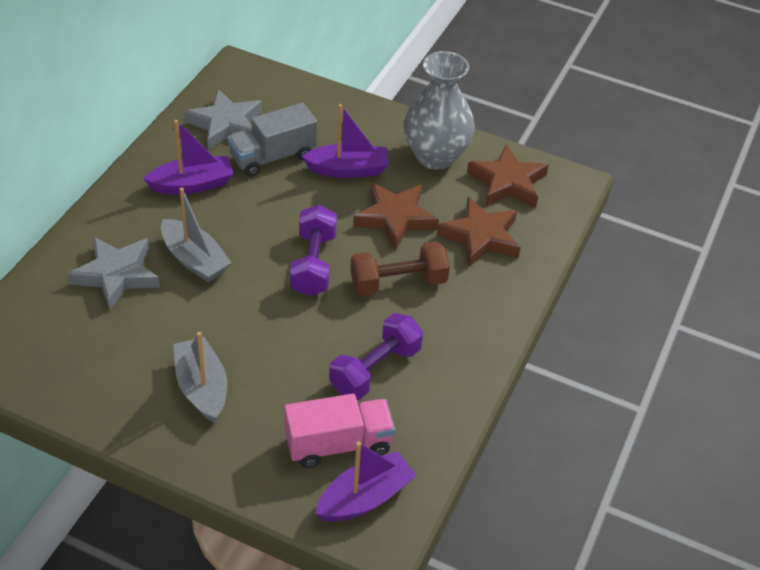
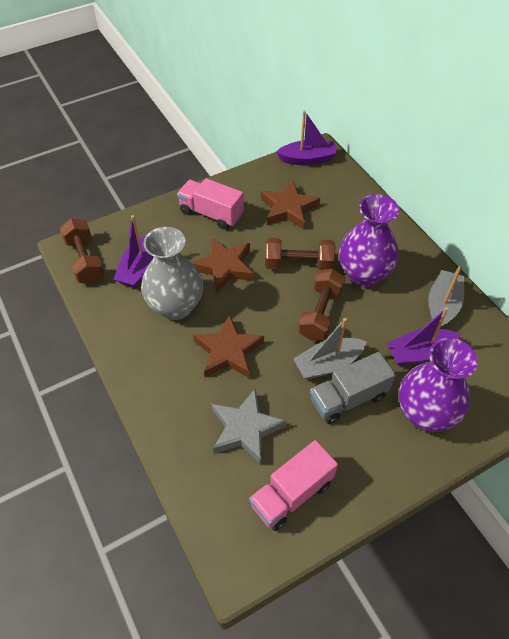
brown dumbbell: [350,242,450,296] = 1 -> [60,218,104,284] [265,238,335,270] [298,268,345,341] = 3
grey star: [67,236,160,310] [184,89,262,150] = 2 -> [212,389,286,464] = 1
pink truck: [284,394,395,468] = 1 -> [177,178,244,229] [249,440,338,531] = 2
purple dumbbell: [290,205,337,296] [329,313,423,400] = 2 -> none = 0
purple vase: none = 0 -> [339,194,399,287] [399,338,478,432] = 2

